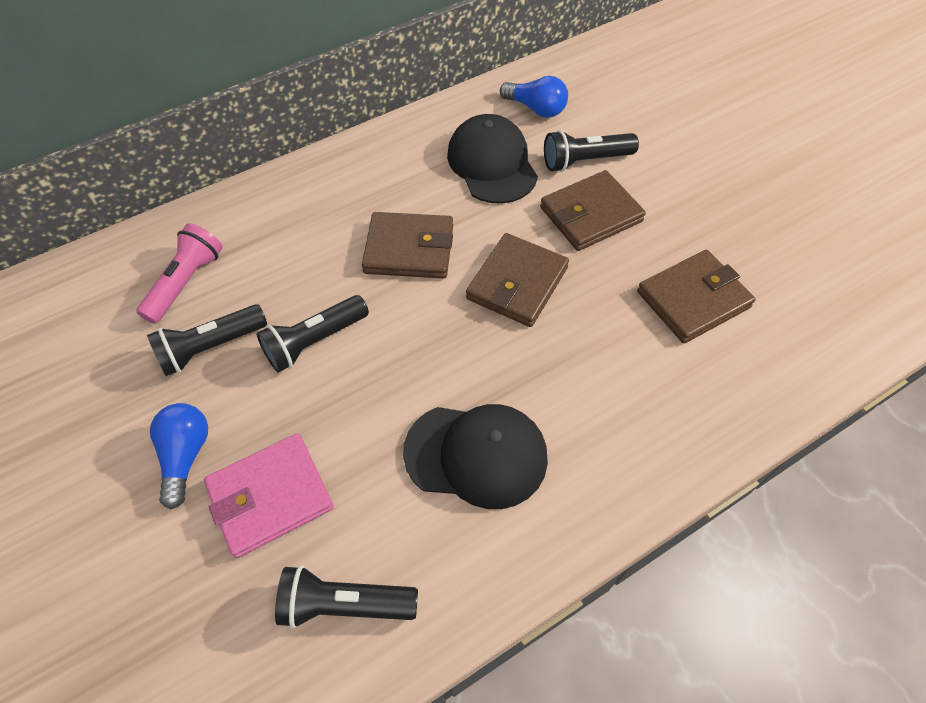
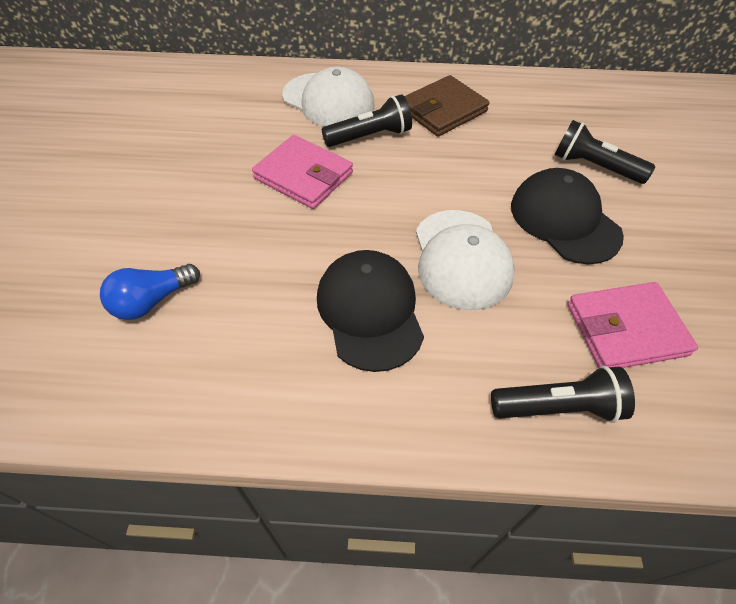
black flashlight: [147,304,267,376] [257,295,369,373] [275,565,418,629] [544,130,639,172] = 4 -> [322,94,412,147] [491,366,635,423] [554,120,655,184] = 3
blue light bulb: [150,403,208,509] [500,76,568,118] = 2 -> [100,264,200,320] = 1
brown wallet: [362,212,453,279] [466,233,569,327] [540,170,646,251] [637,250,756,343] = 4 -> [404,75,490,137] = 1
pink flashlight: [136,223,223,324] = 1 -> none = 0
pink wallet: [204,433,334,558] = 1 -> [252,135,353,209] [567,282,698,368] = 2
white cap: none = 0 -> [282,67,374,127] [416,210,515,310] = 2

